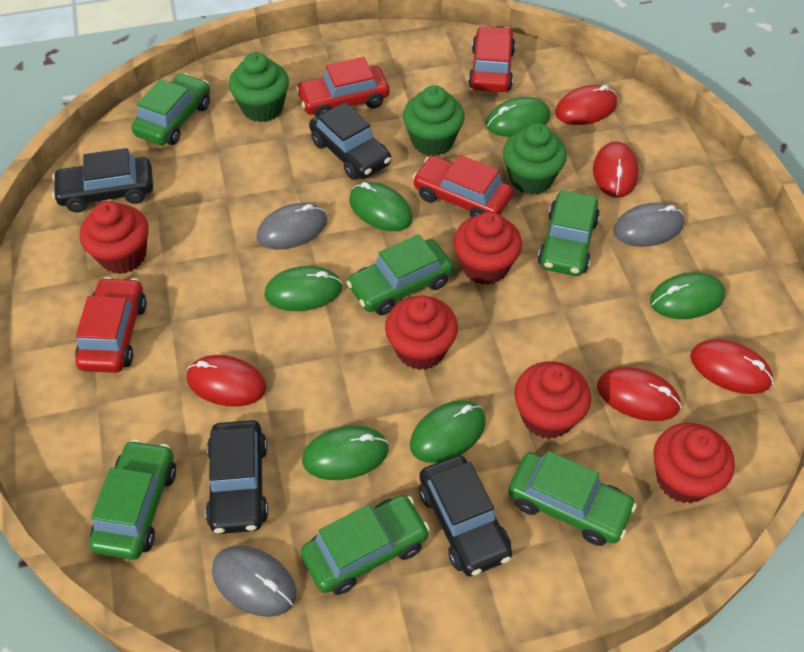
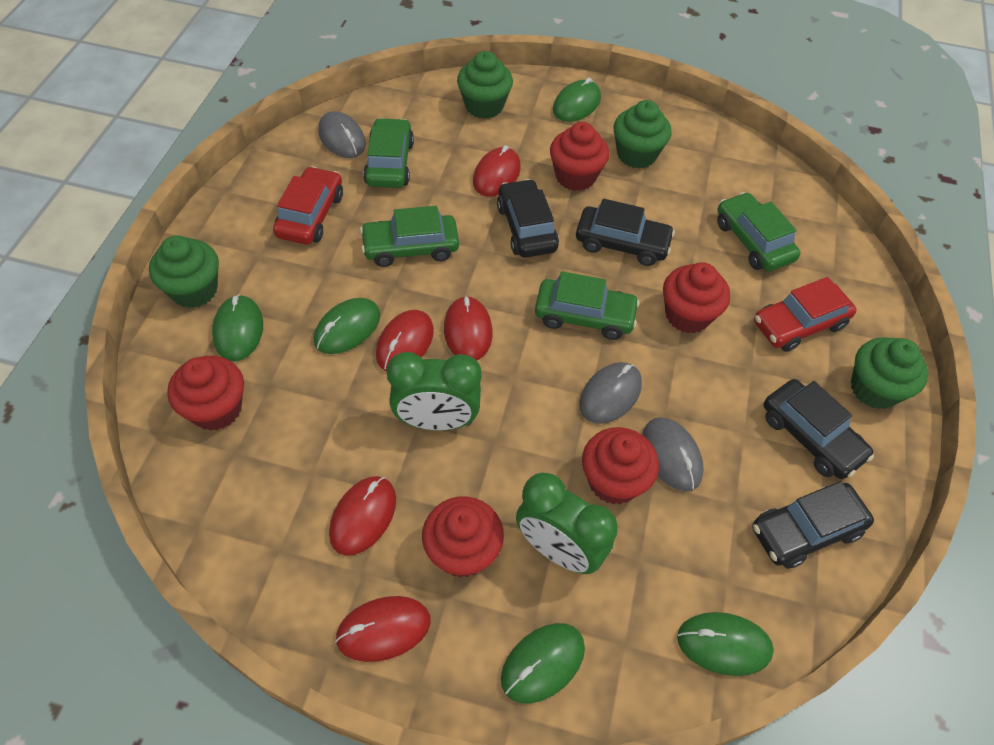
green car: [89,440,176,560] [131,73,210,145] [301,495,430,595] [346,234,453,315] [508,451,637,546] [538,190,600,276] = 6 -> [360,206,459,267] [363,118,414,188] [535,271,640,340] [717,192,800,271] = 4
green clock: none = 0 -> [387,352,482,431] [516,473,618,574] = 2
green cupcake: [229,52,289,122] [403,85,465,156] [503,123,567,195] = 3 -> [149,235,219,308] [457,51,513,119] [613,100,672,169] [851,337,928,409] = 4
green mouse: [264,266,342,311] [302,426,389,480] [349,182,413,231] [410,400,486,463] [486,97,550,137] [650,272,726,319] = 6 -> [212,294,263,362] [314,298,380,354] [501,623,585,703] [553,78,601,122] [677,612,774,676] = 5
red car: [75,277,147,373] [296,57,389,117] [412,155,513,218] [468,26,516,92] = 4 -> [273,166,343,245] [754,277,856,352] = 2

